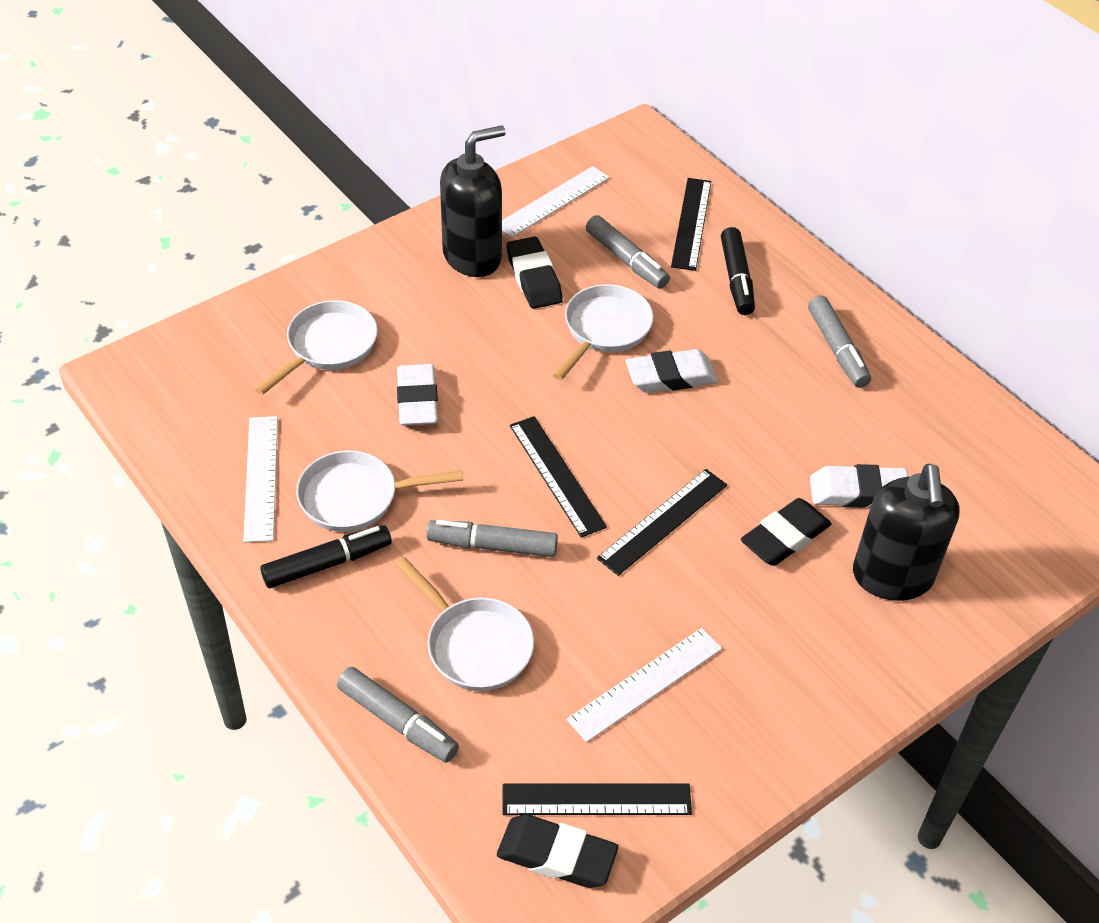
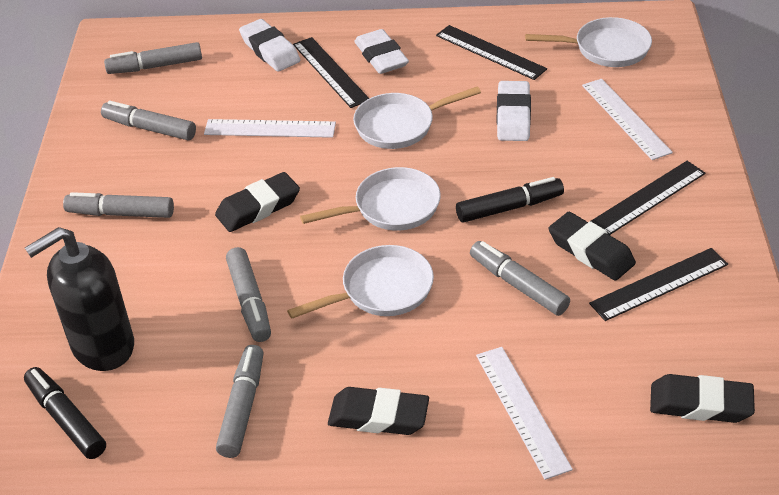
black eraser: [497,814,618,888] [506,236,563,309] [741,498,831,566] = 3 -> [215,172,300,232] [328,387,429,435] [549,212,636,281] [650,374,755,423] = 4
black soap dispenser: [440,125,506,277] [853,464,960,601] = 2 -> [25,227,134,371] = 1
grey marker: [337,667,459,763] [426,520,558,557] [586,215,670,289] [808,296,871,388] = 4 -> [63,192,174,218] [101,101,196,140] [104,42,202,74] [216,345,264,458] [226,247,271,342] [470,241,570,316] = 6

